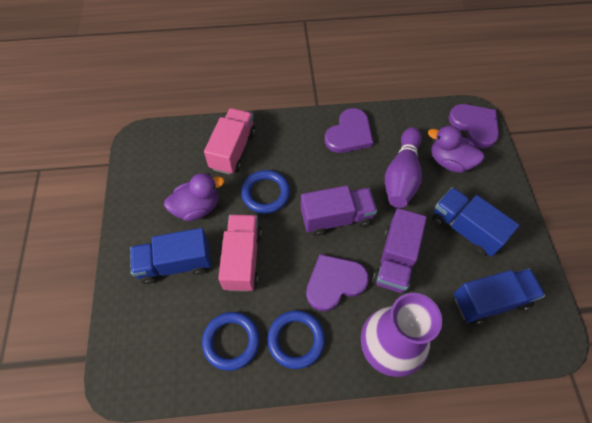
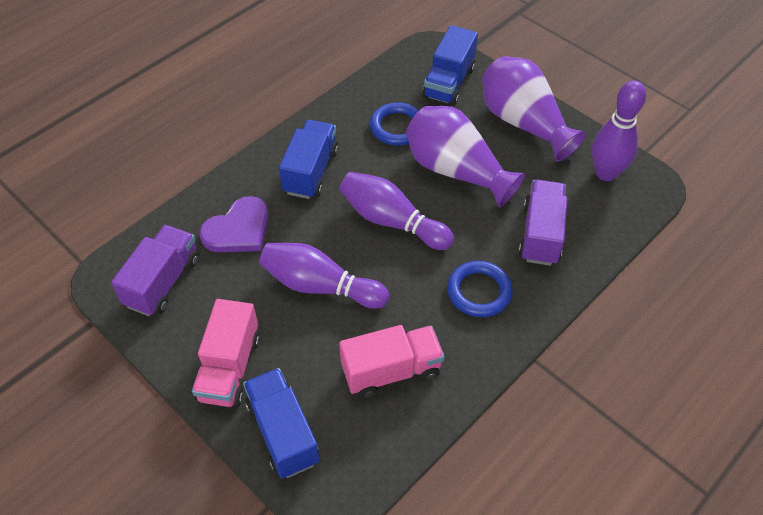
blue ring: [202,312,260,371] [241,170,290,214] [267,310,325,369] = 3 -> [370,102,419,145] [447,261,513,317] = 2
purple bowling pin: [385,127,422,208] = 1 -> [259,243,389,309] [340,172,454,250] [592,80,646,181] = 3
purple duck: [164,173,224,221] [428,125,484,173] = 2 -> none = 0
purple heart: [306,254,369,311] [325,108,373,153] [448,104,499,148] = 3 -> [199,196,269,252] = 1
purple vase: [361,293,442,377] = 1 -> [406,106,525,208] [482,56,586,162] = 2

